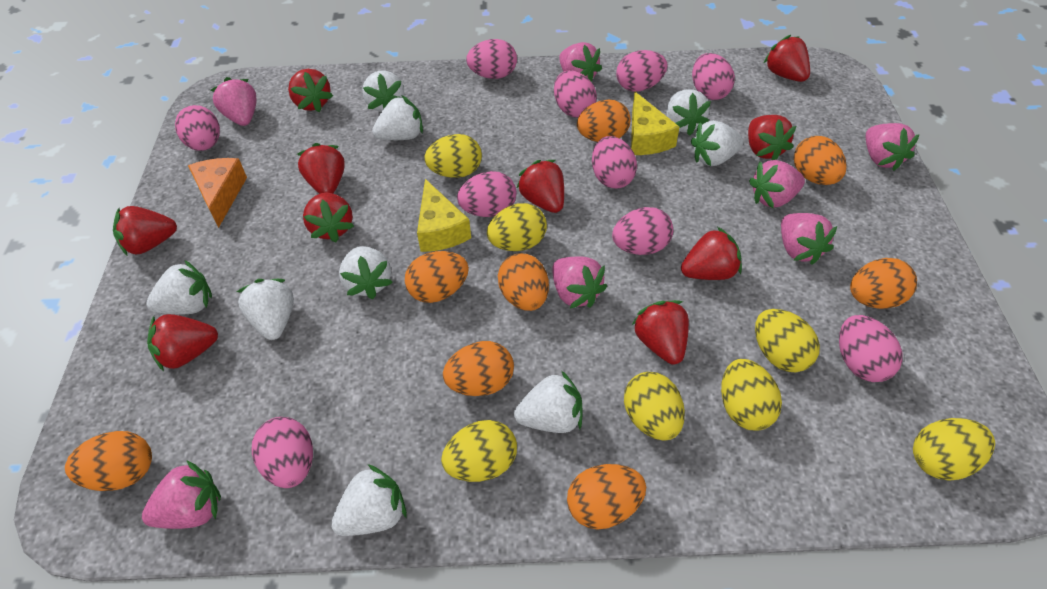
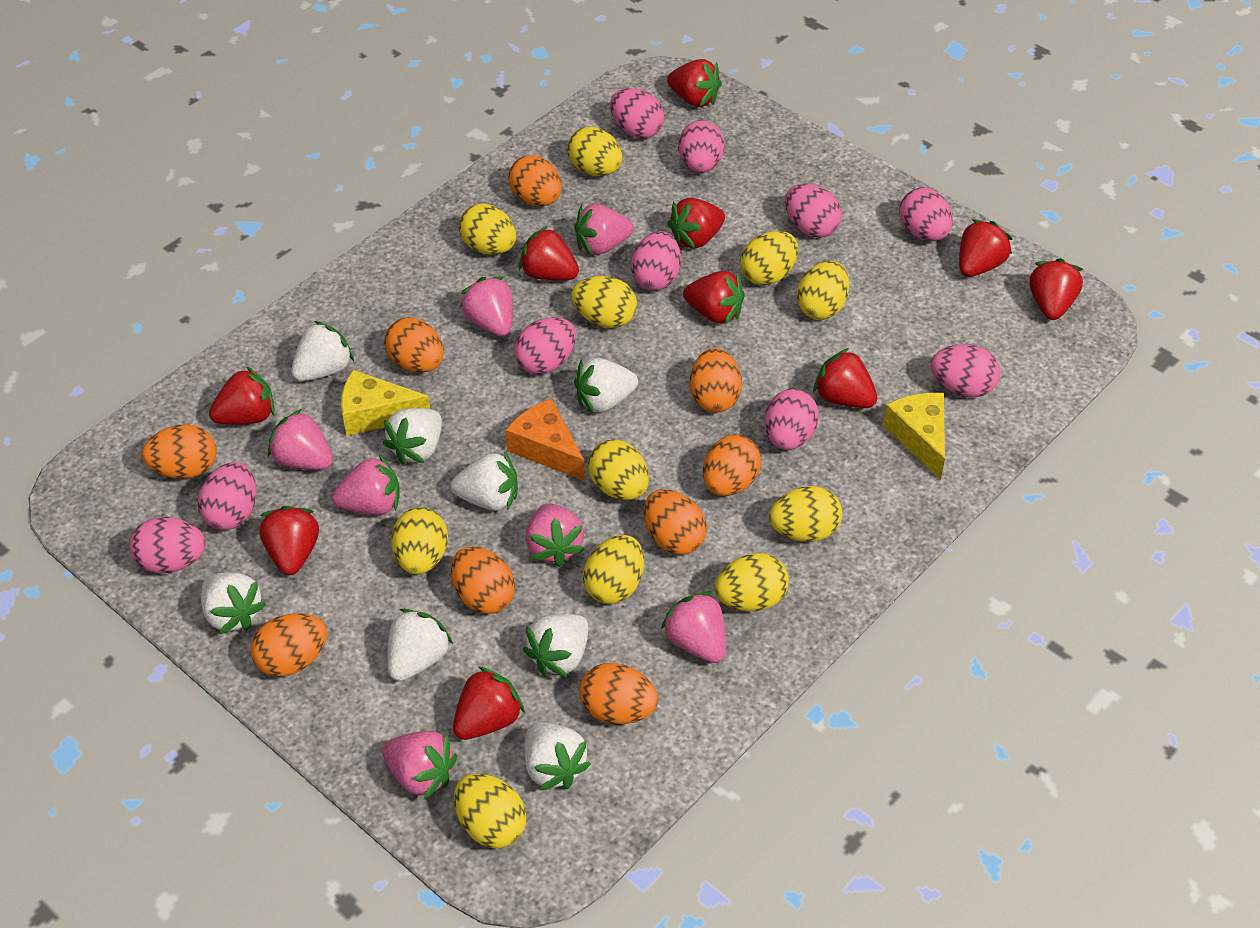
orange egg: [65,431,152,491] [405,251,469,303] [443,341,514,396] [498,253,549,311] [567,464,646,529] [577,99,630,142] [794,136,847,185] [850,258,917,309] = 8 -> [142,424,216,479] [251,613,327,677] [384,317,444,373] [451,547,515,614] [508,155,562,206] [579,663,658,724] [644,490,707,555] [690,348,742,413] [703,434,761,496] = 9
white strawberry: [146,260,212,315] [237,279,294,340] [331,464,407,536] [339,246,393,299] [362,71,404,112] [372,95,423,140] [514,371,583,433] [666,90,711,136] [691,120,744,166] = 9 -> [201,572,266,634] [291,321,354,381] [383,408,442,465] [388,609,453,681] [451,451,518,511] [523,614,588,677] [525,722,591,791] [574,358,638,414] = 8
yellow egg: [424,134,482,178] [441,420,517,482] [487,203,547,251] [624,372,685,441] [721,359,782,431] [755,309,820,372] [913,418,995,481] = 7 -> [391,507,448,574] [454,773,527,848] [459,203,516,255] [568,126,622,176] [571,276,637,328] [583,535,644,604] [588,439,649,500] [715,553,789,611] [740,231,798,286] [769,486,842,542] [797,261,849,319] = 11

